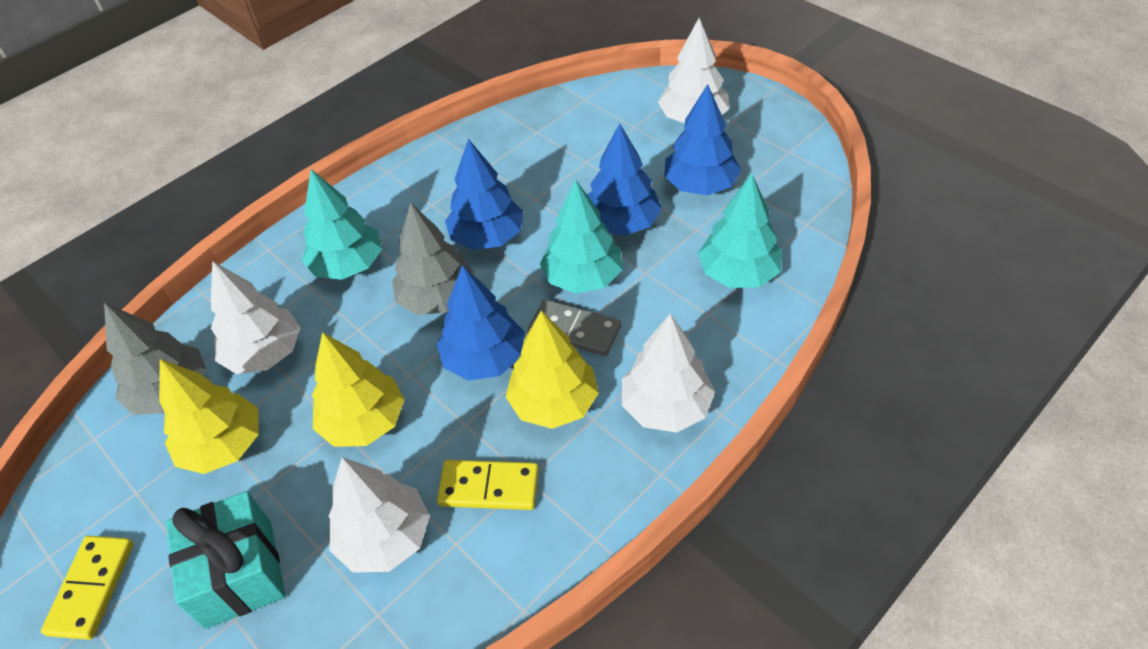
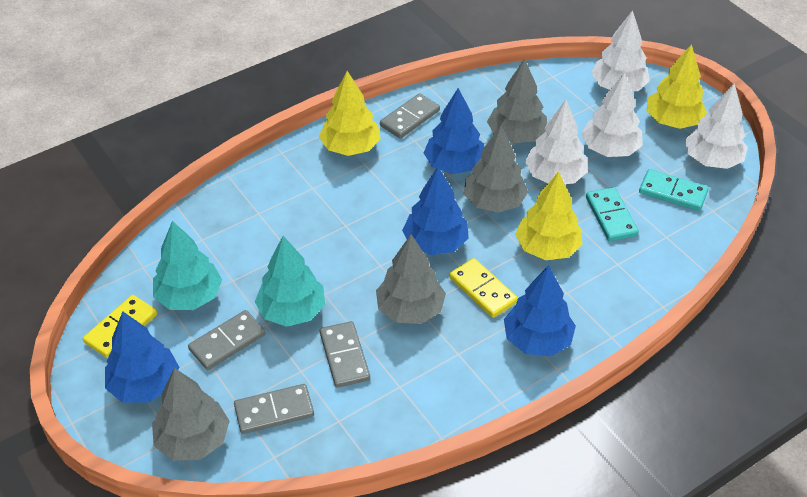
grey domino: [528,299,621,356] = 1 -> [188,310,266,370] [234,384,314,434] [320,321,370,388] [380,93,440,139] = 4
grey tree: [104,303,207,415] [392,202,475,315] = 2 -> [152,368,230,461] [376,234,446,324] [464,126,528,213] [487,59,547,143] = 4
turquoise domino: none = 0 -> [586,187,639,241] [639,169,709,211] = 2
turquoise gift: [166,491,286,629] = 1 -> none = 0
turquoise tree: [302,169,383,280] [540,179,622,294] [698,173,782,288] = 3 -> [153,221,222,310] [255,236,325,327] = 2

